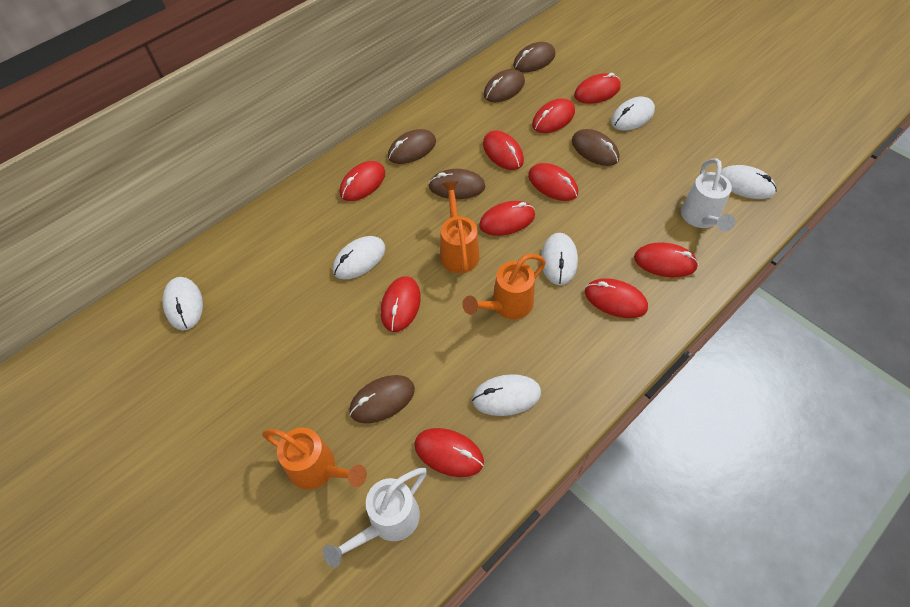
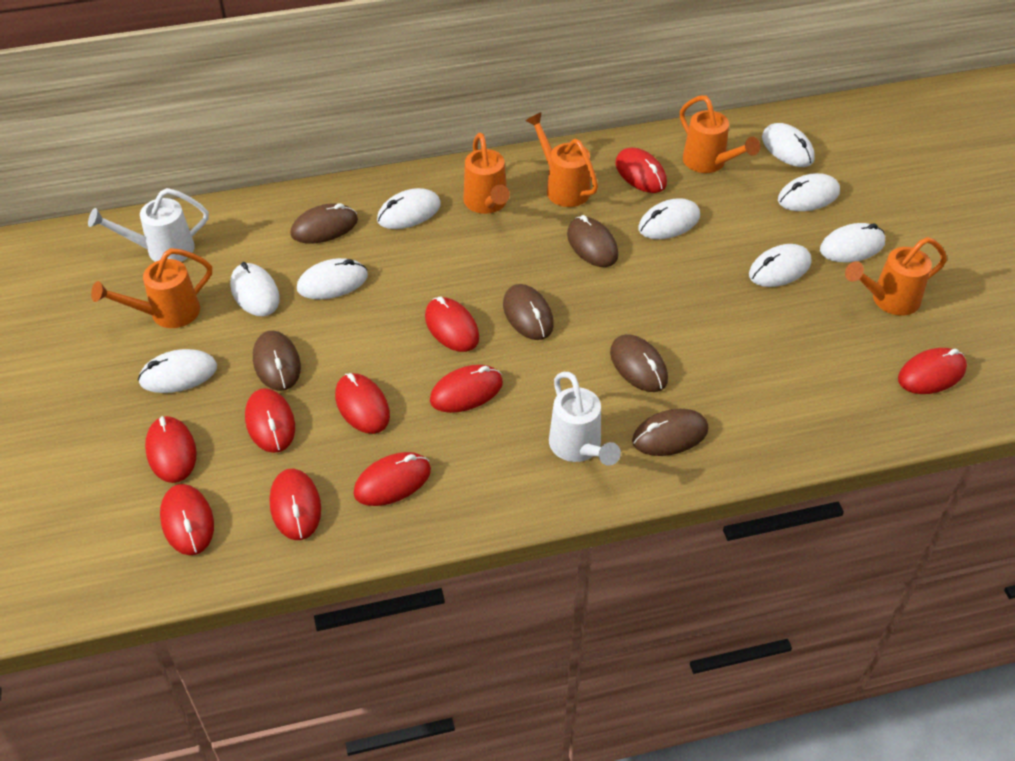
orange watering can: [262,428,367,490] [440,181,479,273] [462,254,546,319] = 3 -> [91,248,212,328] [463,133,510,214] [525,112,598,207] [680,95,760,173] [845,237,947,316] = 5
white mouse: [163,277,203,330] [333,236,385,279] [472,374,541,416] [541,233,578,285] [611,97,655,131] [721,165,777,199] = 6 -> [138,349,217,393] [230,262,280,316] [297,258,368,299] [377,188,441,229] [638,198,700,239] [749,244,811,287] [762,123,815,167] [778,173,840,211] [820,223,885,263] = 9

